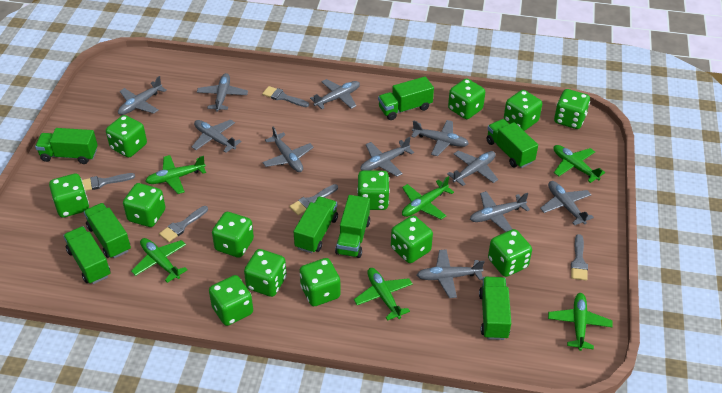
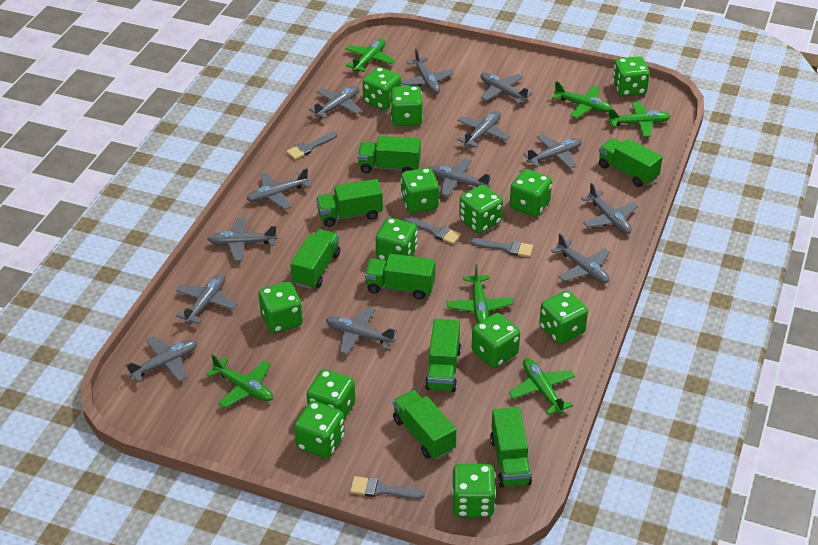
grey brush: [82,173,135,191] [159,206,208,242] [262,86,309,107] [289,184,338,215] [571,234,588,281] = 5 -> [286,132,337,160] [350,476,425,499] [404,216,461,244] [471,239,533,257] = 4
grey plane: [118,76,167,115] [192,120,242,153] [197,73,248,112] [262,127,314,172] [310,79,360,109] [360,137,414,177] [411,120,469,156] [417,249,485,298] [447,151,498,186] [470,191,530,232] [540,181,594,225] = 11 -> [125,336,197,383] [176,274,237,324] [207,218,277,261] [246,168,311,210] [309,86,361,119] [326,307,397,355] [401,49,454,93] [429,159,491,196] [457,111,510,148] [481,73,533,104] [523,134,582,169] [551,233,610,283] [581,183,638,234] = 13

